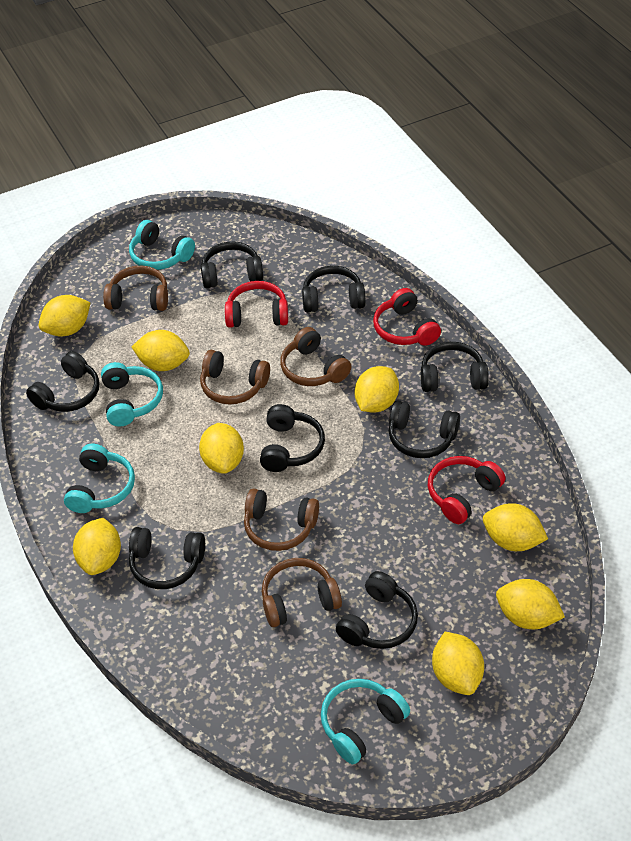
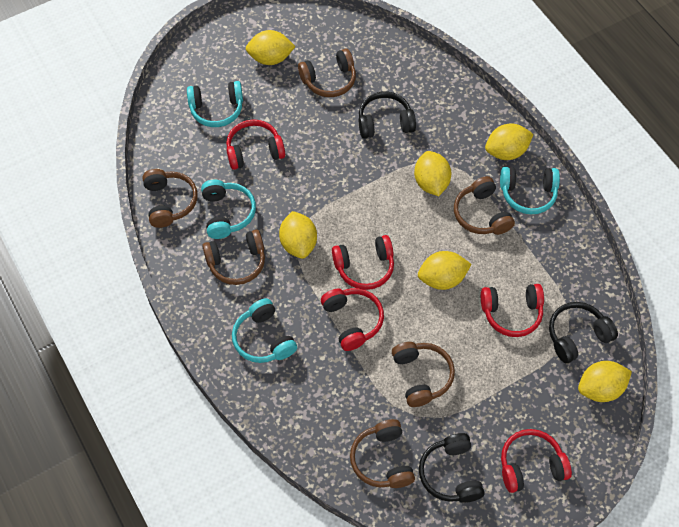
black headphones: [26,351,99,412] [129,527,205,589] [201,242,263,288] [260,404,325,472] [302,266,366,313] [336,571,418,649] [389,400,460,458] [421,342,489,392] = 8 -> [359,91,416,139] [419,433,484,503] [549,302,618,363] = 3
brown headphones: [103,265,168,311] [200,350,270,404] [244,489,319,551] [262,558,342,627] [280,327,351,386] = 5 -> [142,169,198,228] [202,230,265,285] [298,49,356,97] [350,419,415,488] [392,342,455,407] [454,176,515,235] = 6
red headphones: [225,281,288,328] [373,288,441,346] [428,456,505,524] = 3 -> [226,119,285,170] [321,288,384,351] [332,235,394,290] [481,284,544,337] [501,429,572,493] = 5
yellow lemon: [39,295,91,336] [73,518,121,575] [132,330,190,371] [199,423,244,474] [355,366,399,413] [432,632,484,695] [483,503,548,551] [496,579,565,629] = 8 -> [246,30,296,65] [279,211,317,259] [414,151,451,196] [418,251,472,290] [485,123,534,160] [578,361,632,402] = 6

